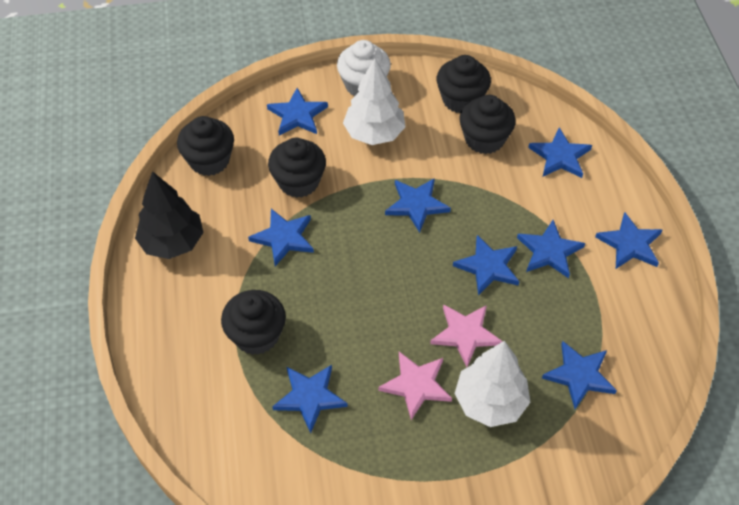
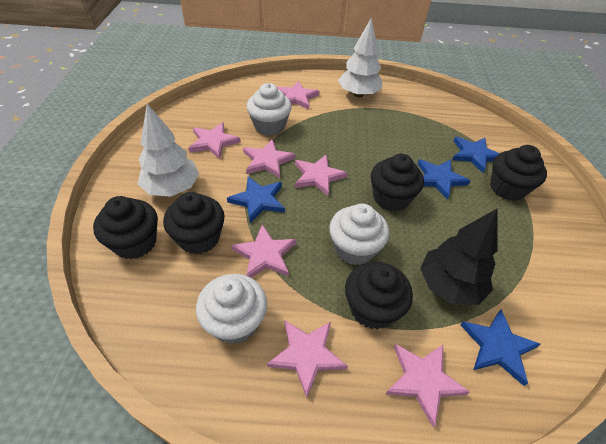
blue star: [248,209,314,266] [267,88,328,136] [272,365,348,433] [385,178,451,233] [453,235,519,295] [517,220,585,278] [528,128,592,178] [542,341,617,409] [595,212,662,269] = 9 -> [227,177,285,223] [418,159,470,200] [452,137,500,173] [461,310,541,386] = 4
pink star: [378,352,452,420] [430,304,503,367] = 2 -> [188,122,241,159] [231,224,296,278] [243,139,295,178] [267,320,348,398] [277,81,319,109] [295,155,348,196] [386,344,470,427] = 7
white cupcake: [337,40,391,96] = 1 -> [196,274,267,344] [247,83,292,136] [329,204,389,265] = 3

